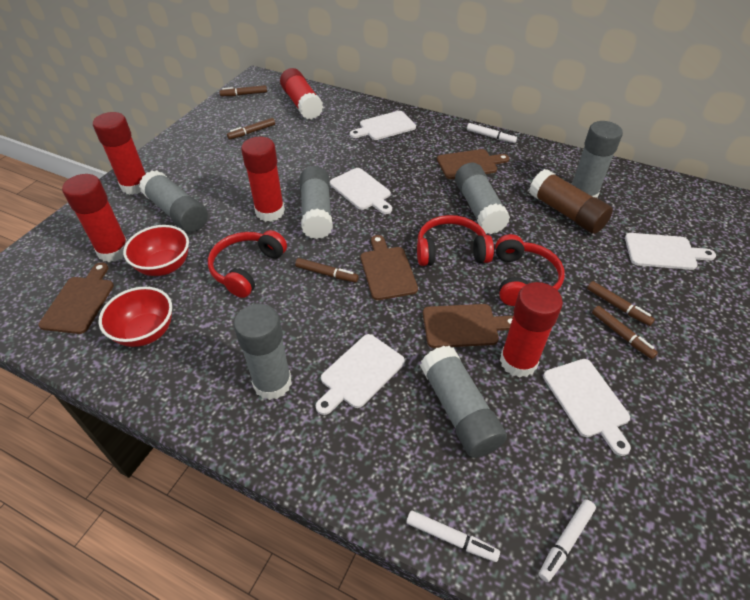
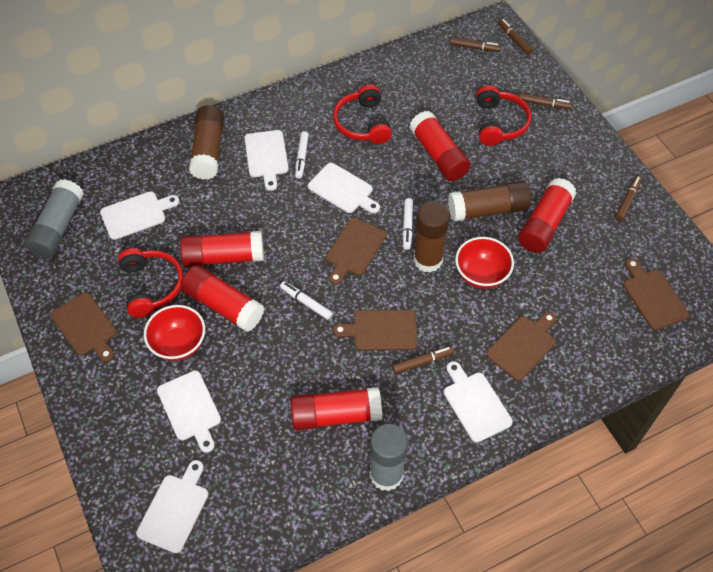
brown cutting board: [38,262,114,334] [361,235,418,300] [423,304,513,348] [437,149,509,179] = 4 -> [51,292,117,362] [326,218,387,285] [333,310,417,350] [486,312,556,381] [623,258,689,330] = 5
brown glue stick: [529,169,613,234] = 1 -> [189,105,224,180] [413,201,450,273] [448,181,531,222] = 3
grey glue stick: [139,170,208,232] [234,304,292,400] [300,166,333,239] [420,346,507,458] [455,162,510,234] [572,121,623,198] = 6 -> [25,179,84,258] [370,424,408,491] = 2
white cutting board: [316,334,405,415] [330,168,392,214] [350,111,416,140] [543,359,631,456] [625,233,716,270] = 5 -> [100,191,179,240] [136,460,208,553] [157,371,221,453] [245,130,289,191] [308,163,380,213] [444,361,513,443] = 6

